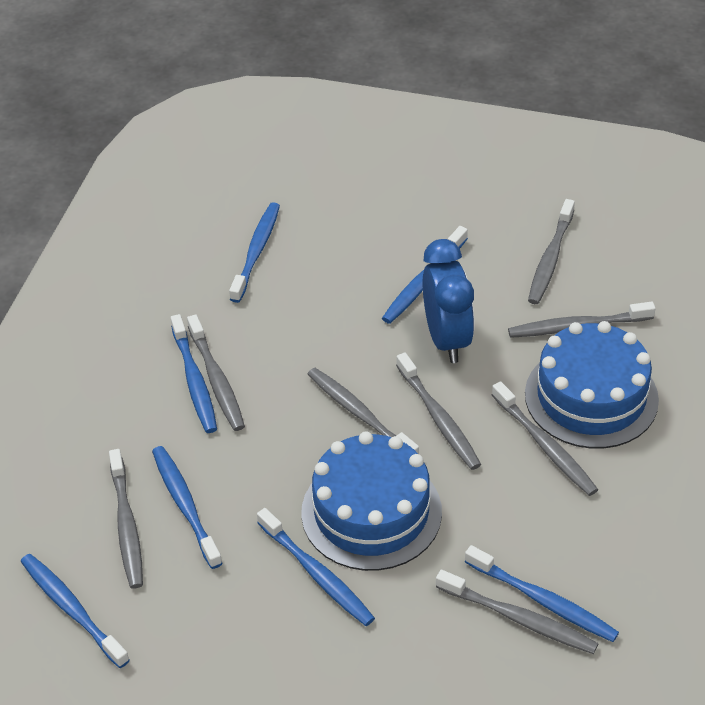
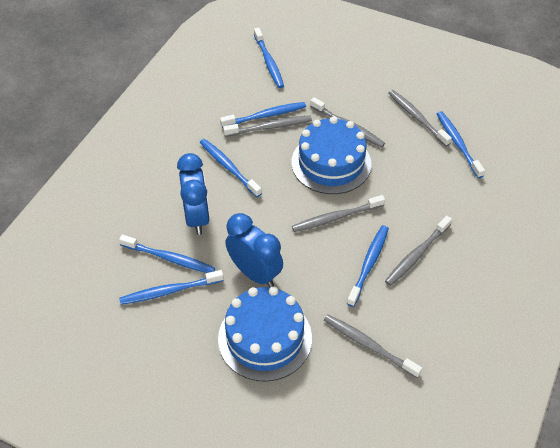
blue clock: [423,239,474,363] = 1 -> [177,153,210,235] [226,213,283,287] = 2
grey toothbrush: [109,449,143,589] [187,314,245,431] [307,368,419,454] [396,352,481,470] [436,570,599,654] [492,381,598,496] [508,302,656,338] [528,199,575,304] = 8 -> [223,116,312,137] [292,195,385,232] [310,97,385,148] [324,315,422,378] [385,216,452,286] [389,90,452,146] = 6

